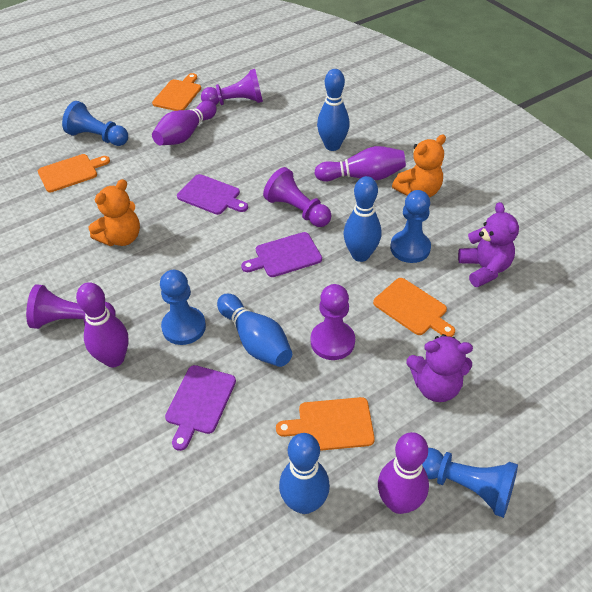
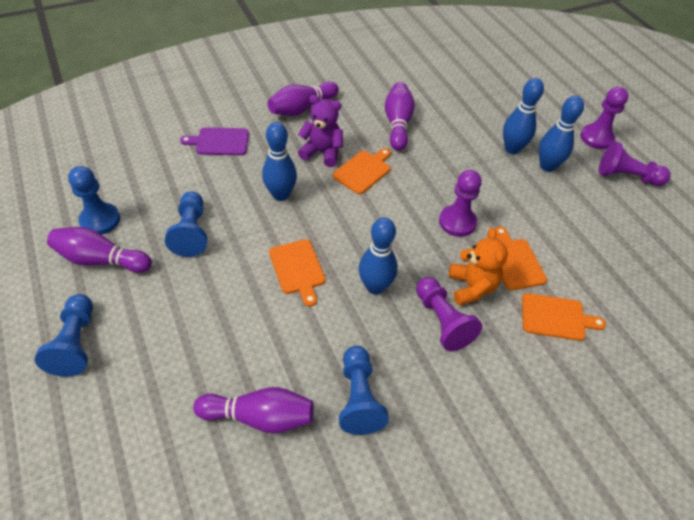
orange teddy bear: [89,179,140,246] [392,135,446,197] = 2 -> [449,228,508,306] = 1
purple cutting board: [165,365,236,451] [177,174,248,215] [241,232,322,277] = 3 -> [180,127,249,155] = 1
purple teddy bear: [406,334,473,402] [458,202,519,287] = 2 -> [298,95,343,167] = 1

